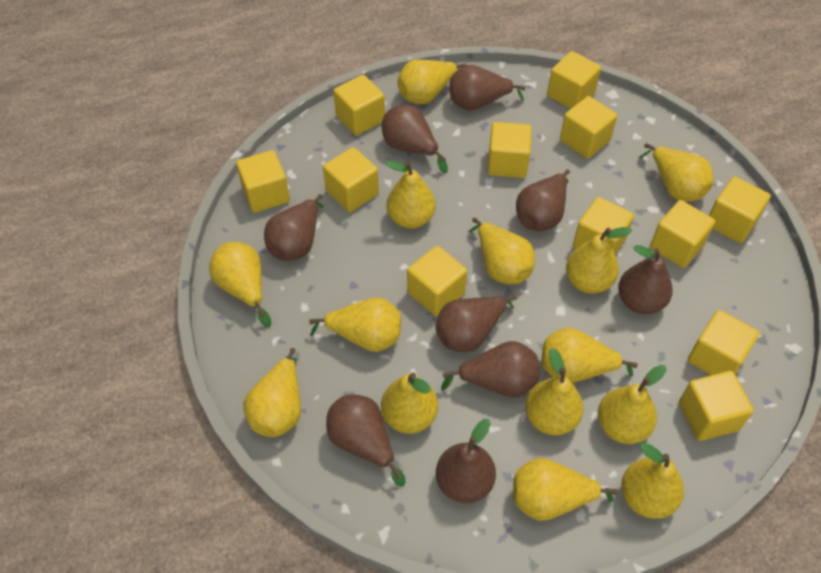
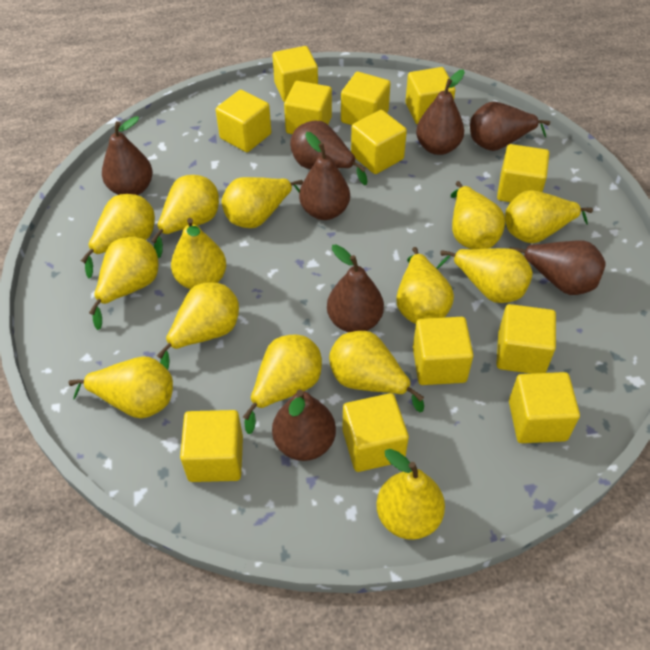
brown pear: [264,194,324,261] [326,394,406,487] [382,105,448,173] [435,294,516,352] [436,419,496,503] [441,341,540,397] [450,65,526,111] [516,169,570,231] [618,245,673,314] = 9 -> [102,116,153,195] [272,390,336,461] [290,121,367,185] [299,132,350,220] [327,244,384,332] [416,69,465,155] [470,102,550,151] [509,240,606,295] = 8

